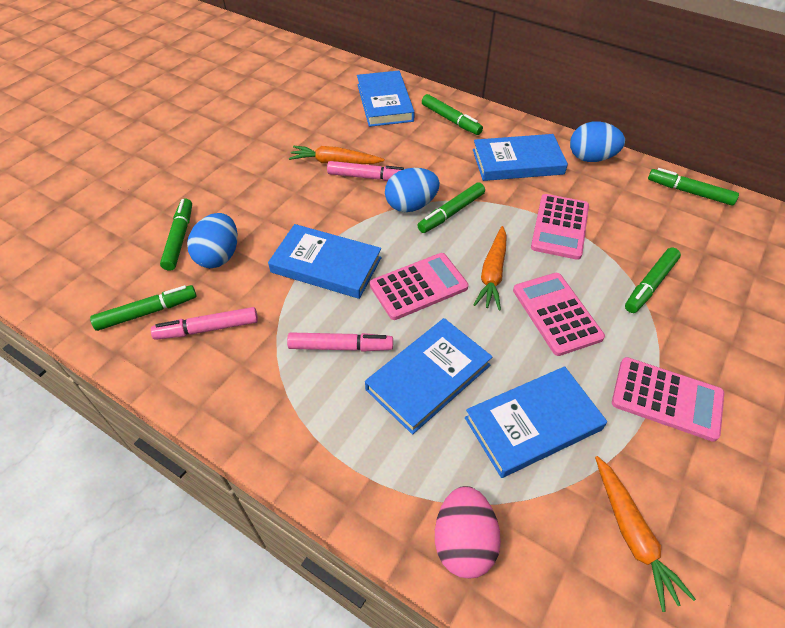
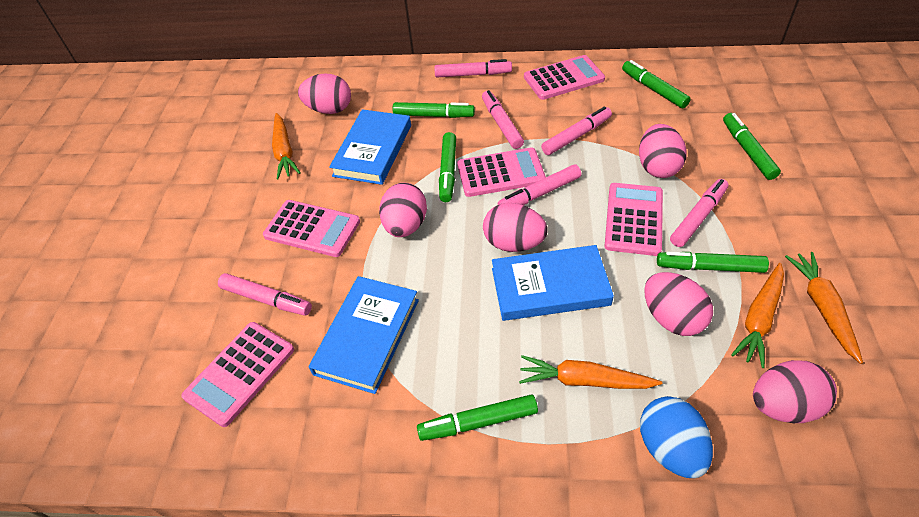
blue book: [268,224,382,299] [357,71,415,127] [365,318,493,434] [465,366,607,478] [473,134,568,181] = 5 -> [309,276,419,394] [329,109,411,185] [492,245,614,321] = 3
blue egg: [187,213,237,268] [385,168,440,212] [570,121,625,162] = 3 -> [640,396,713,478] = 1
orange carrot: [289,145,385,164] [473,226,507,310] [595,456,696,612] = 3 -> [272,113,301,179] [519,355,662,389] [731,263,784,368] [785,252,863,364] = 4
pink calculator: [370,253,468,320] [513,273,605,356] [531,194,589,260] [612,357,725,442] = 4 -> [181,322,294,427] [263,200,360,257] [457,147,546,197] [524,55,605,100] [605,183,663,256] = 5
pink egg: [435,486,501,579] = 1 -> [298,73,351,114] [379,183,427,237] [483,203,548,252] [639,124,687,178] [644,272,713,336] [753,360,837,423] = 6
pink marker: [151,307,258,340] [287,332,393,352] [327,161,404,181] = 3 -> [218,273,312,316] [434,59,512,78] [482,90,524,149] [498,164,581,205] [541,106,612,155] [670,179,729,247] = 6

